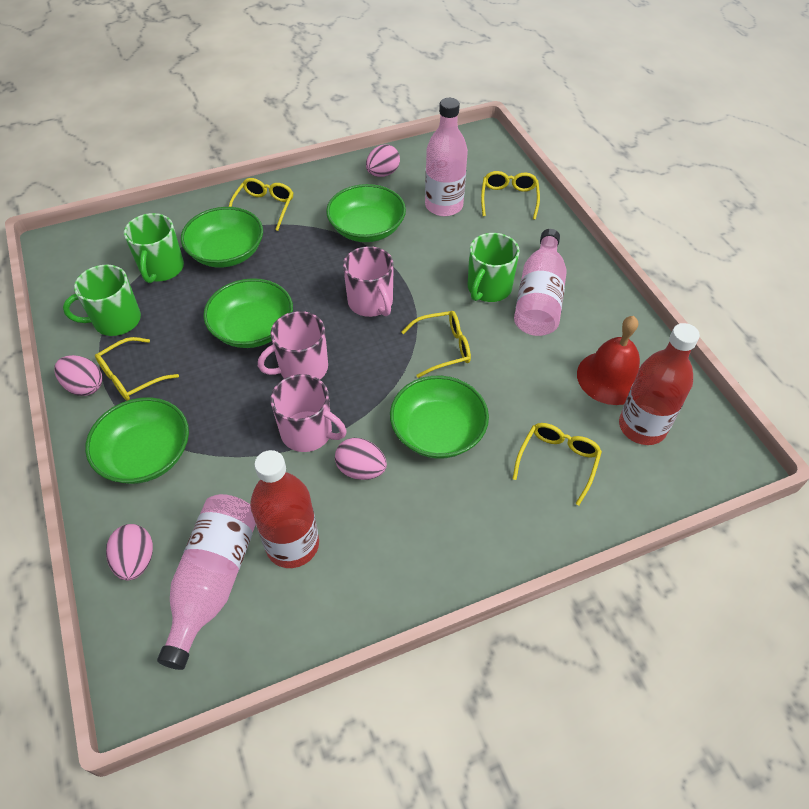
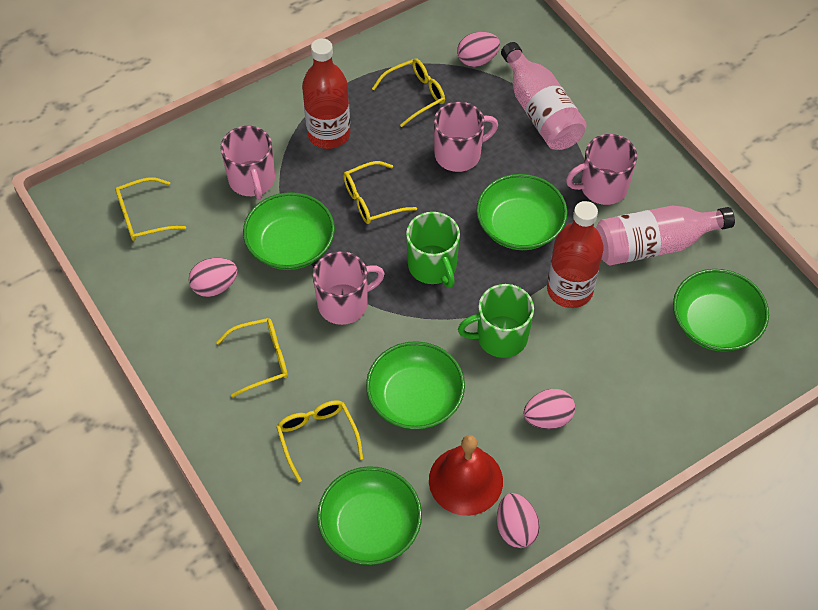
green mug: [63,265,141,336] [124,213,184,283] [468,233,520,302] = 3 -> [406,212,460,288] [458,284,534,358] = 2
pink bottle: [157,494,256,670] [425,98,468,216] [514,229,567,336] = 3 -> [501,42,587,150] [596,206,735,265] = 2
pink mug: [258,311,328,379] [271,374,347,452] [343,246,394,317] = 3 -> [220,126,275,200] [313,251,385,325] [434,102,498,172] [566,134,637,205] = 4

